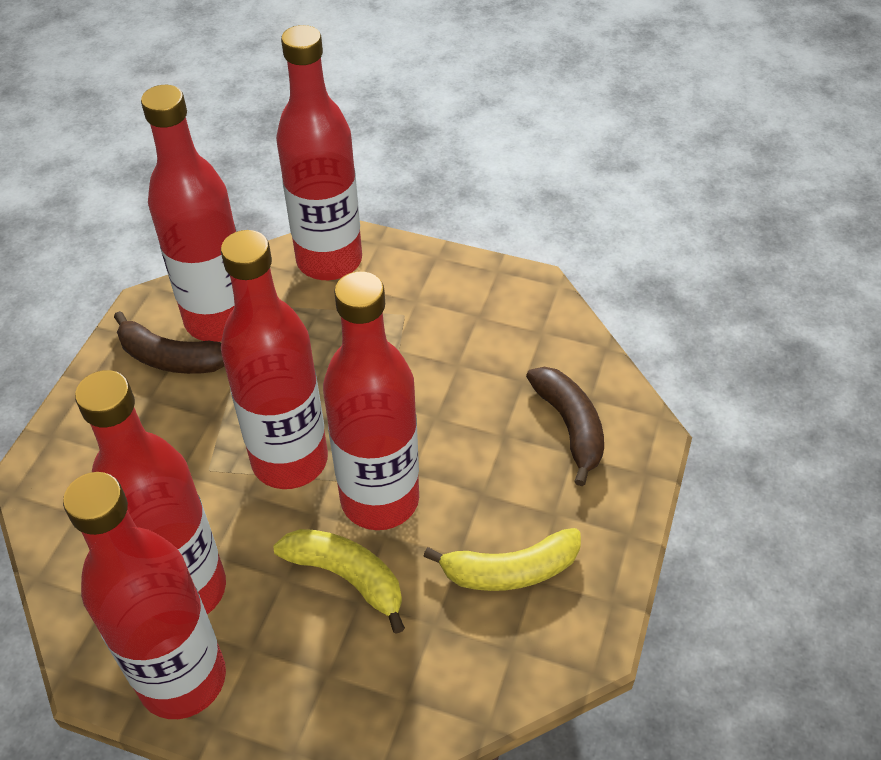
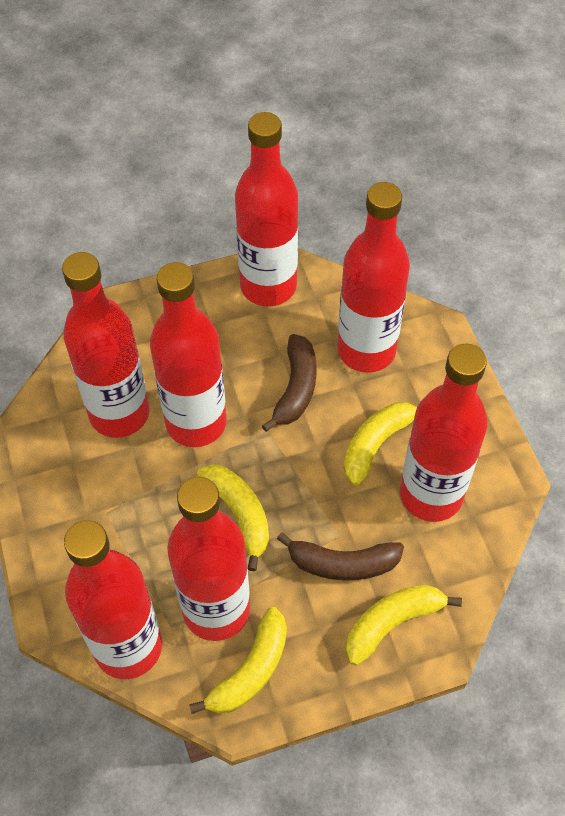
red bottle: [63,472,226,719] [75,370,226,614] [141,85,237,342] [221,230,328,489] [276,25,362,280] [323,271,419,530] = 6 -> [62,252,150,438] [64,520,162,679] [150,262,227,447] [167,477,250,641] [235,112,298,306] [337,182,410,373] [400,343,487,522] = 7
yellow banana: [273,529,405,634] [423,528,581,591] = 2 -> [189,607,287,714] [197,464,269,571] [344,402,417,486] [346,585,462,665] = 4

